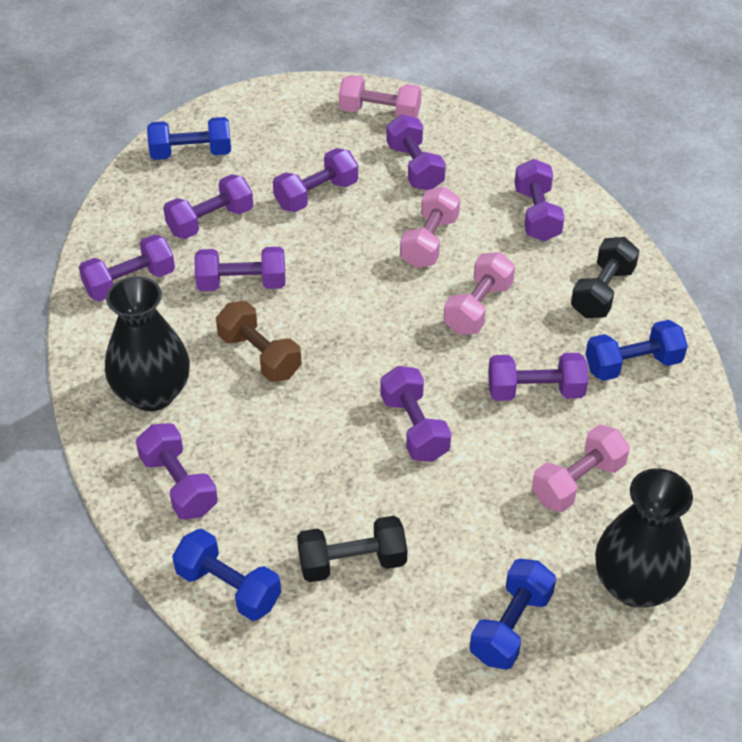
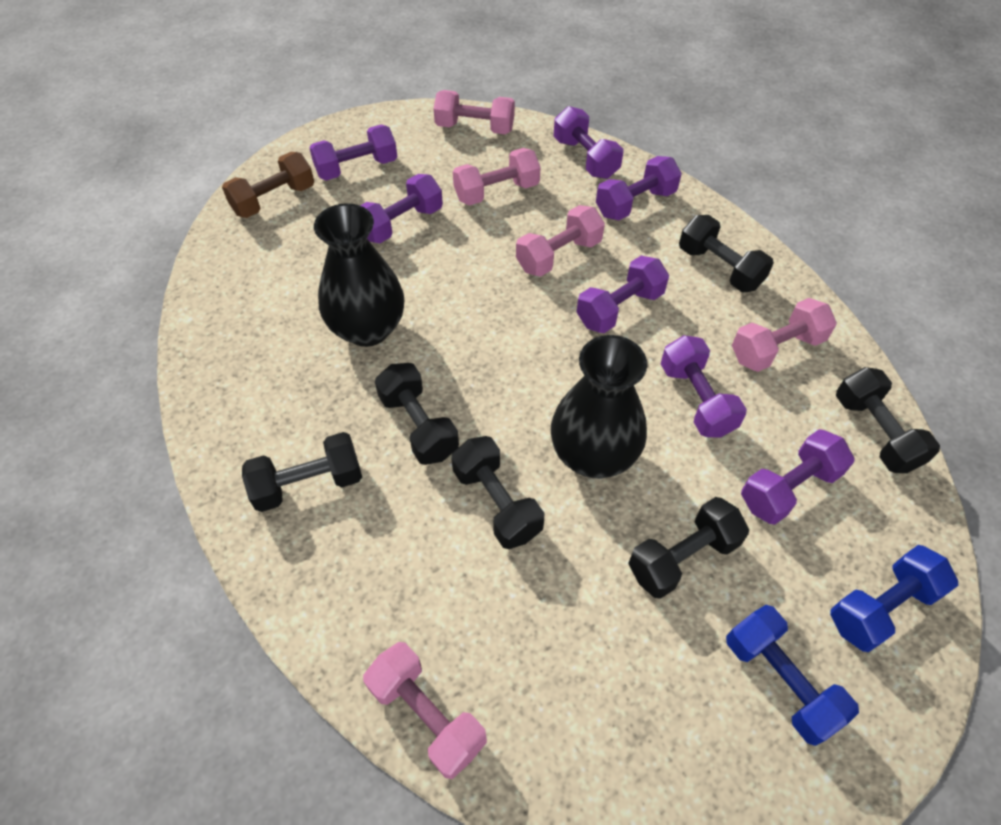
black dumbbell: [297,516,408,582] [571,237,639,318] = 2 -> [242,432,362,512] [375,363,459,465] [451,436,544,549] [628,497,749,599] [679,215,774,292] [836,367,940,473] = 6
blue dumbbell: [147,117,231,160] [172,529,281,621] [470,559,556,670] [586,320,688,381] = 4 -> [726,605,859,746] [830,545,958,652] = 2
pink dumbbell: [339,75,422,118] [400,186,460,268] [444,252,515,335] [532,425,630,512] = 4 -> [363,642,487,779] [434,90,515,134] [453,148,541,206] [516,205,605,277] [732,298,837,372] = 5
purple dumbbell: [79,234,175,301] [136,423,218,520] [163,174,253,239] [195,247,286,291] [273,148,358,212] [380,366,451,462] [386,115,446,190] [488,353,588,401] [515,159,565,242] = 9 -> [309,125,398,180] [360,174,443,243] [554,106,623,179] [576,256,669,333] [596,156,682,220] [661,335,747,438] [741,429,854,525] = 7

